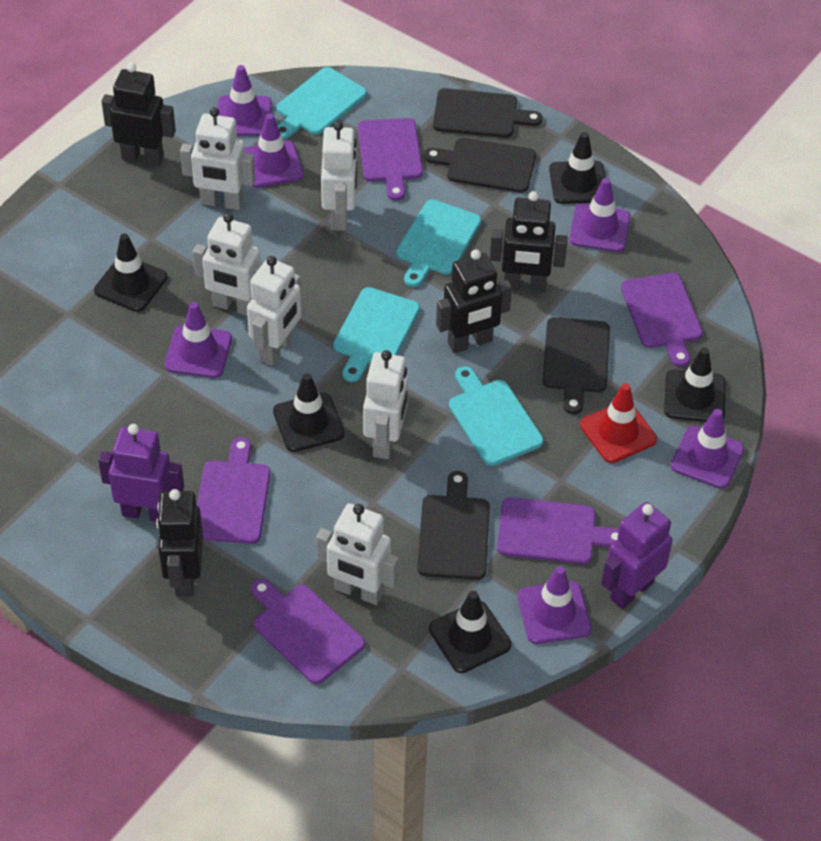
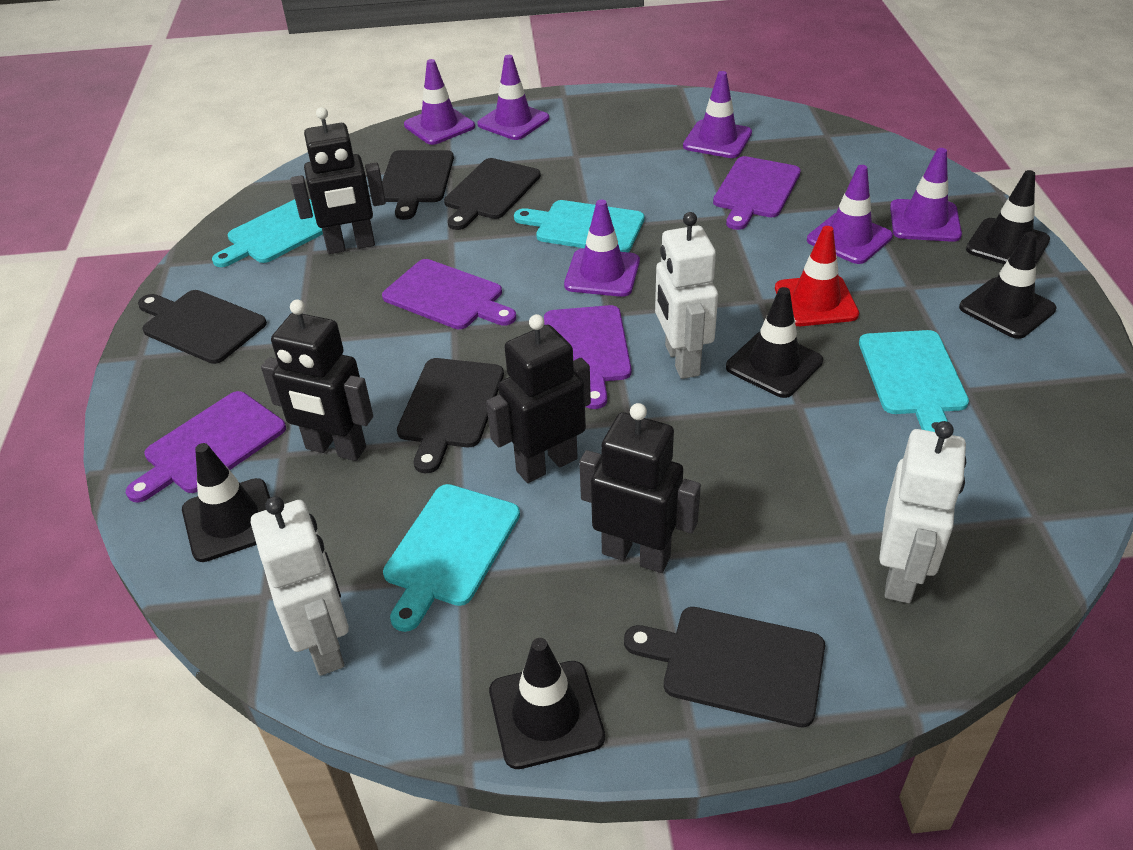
black cutting board: [417,471,490,580] [424,138,536,193] [433,88,543,138] [543,317,610,414] = 4 -> [138,290,267,364] [382,150,454,220] [397,358,504,473] [444,158,541,230] [624,607,825,728] = 5
purple cutting board: [197,437,270,544] [251,579,365,684] [358,118,423,201] [497,497,619,564] [621,273,703,367] = 5 -> [126,391,286,503] [382,259,516,329] [544,305,631,409] [713,156,801,230] = 4
purple robot: [98,424,184,522] [601,502,673,609] = 2 -> none = 0
white robot: [180,107,255,210] [193,213,263,316] [247,256,302,366] [316,503,399,605] [321,121,357,231] [363,350,408,459] = 6 -> [251,496,349,676] [655,212,718,379] [879,421,966,603] = 3

